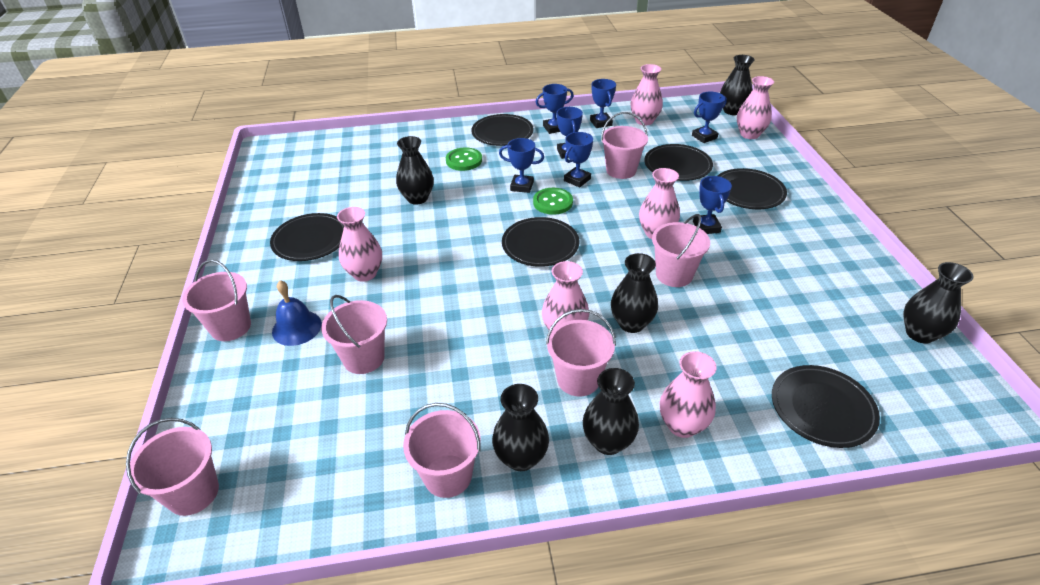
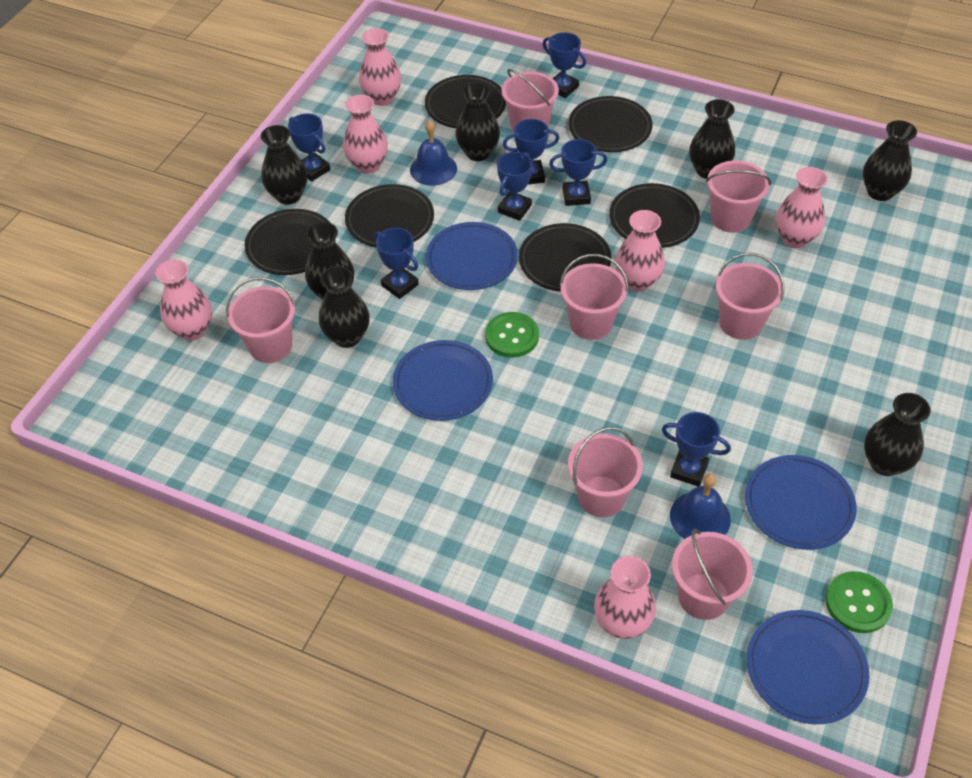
black vase: [396,136,434,205] [492,384,549,471] [583,368,639,455] [611,253,658,333] [720,55,754,115] [903,262,974,344] = 6 -> [261,125,307,205] [305,222,354,300] [319,266,370,348] [455,82,500,161] [689,99,735,179] [863,120,917,201] [864,393,931,476] = 7
blue bell: [272,280,322,346] = 1 -> [410,120,457,186] [670,474,731,539] = 2
blue plate: none = 0 -> [393,340,493,421] [426,222,518,290] [745,455,857,550] [747,610,869,724] = 4

